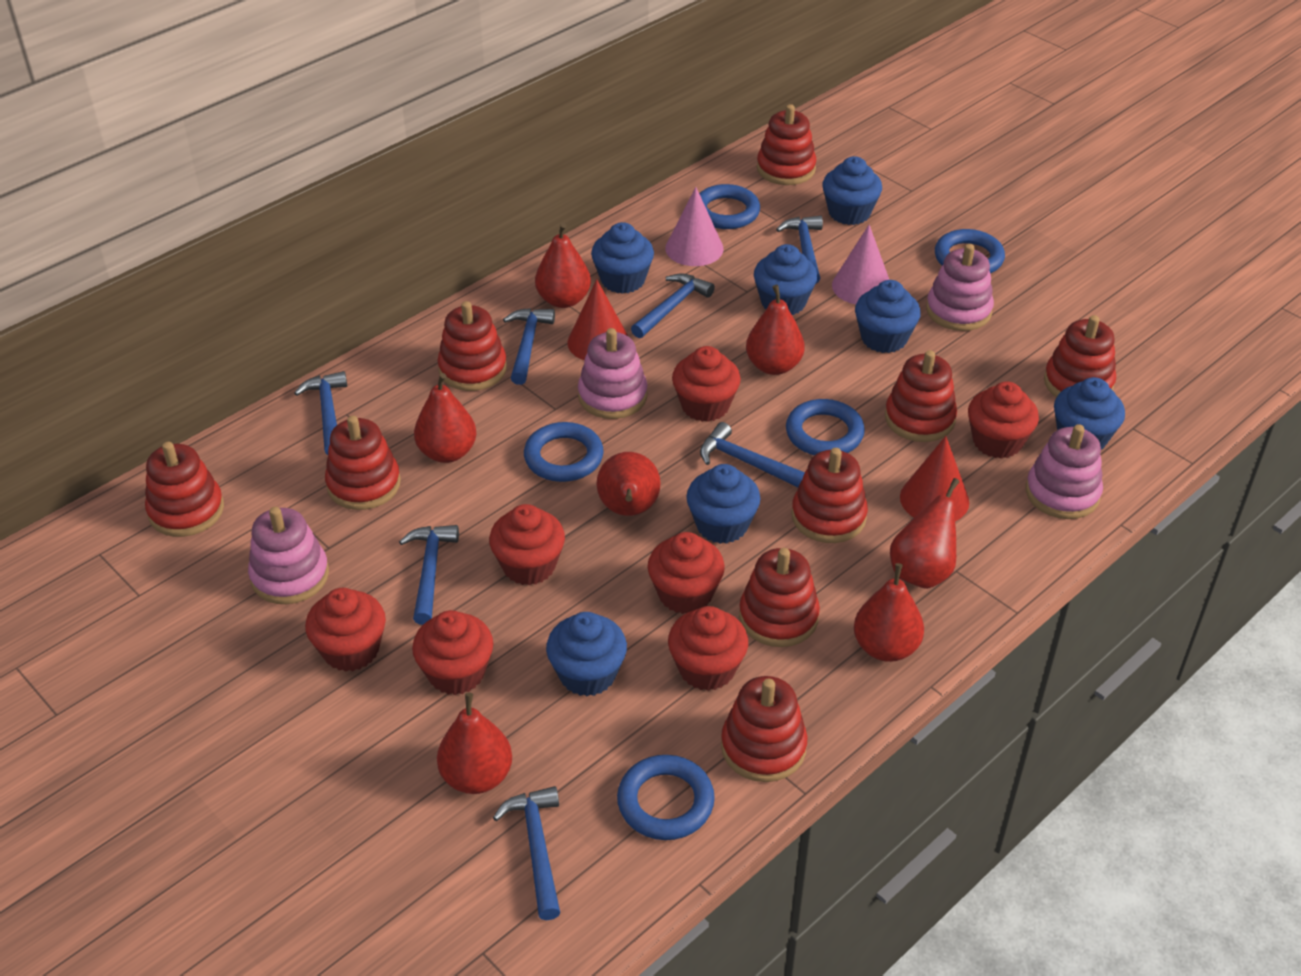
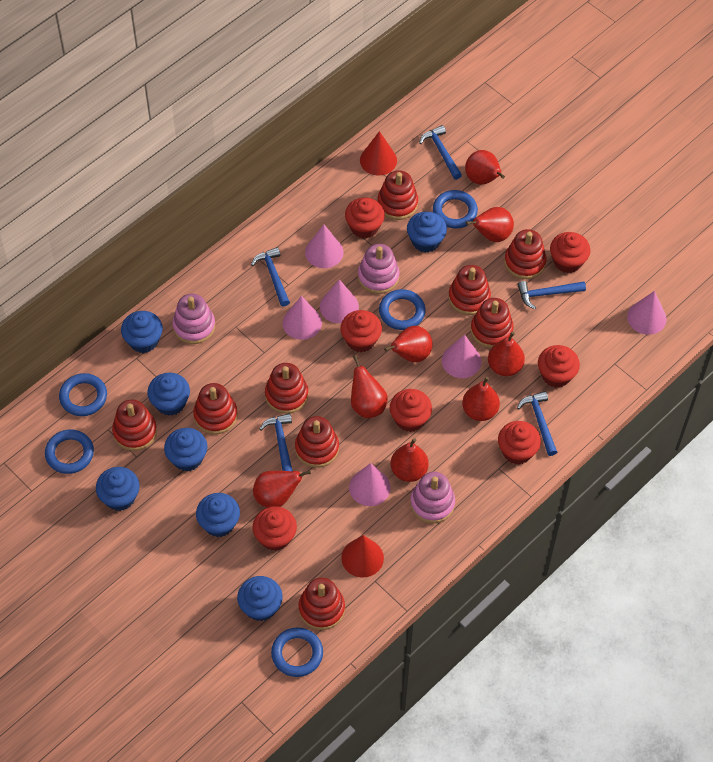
blue hammer: [294,371,347,455] [399,525,459,625] [493,786,560,920] [503,308,555,385] [631,273,715,338] [700,422,805,487] [776,216,823,284] = 7 -> [251,247,290,307] [260,413,293,471] [419,125,462,180] [517,281,586,309] [517,391,557,456] = 5
pink cone: [665,187,724,266] [832,225,889,305] = 2 -> [283,296,322,340] [305,225,344,268] [320,279,359,323] [349,463,391,506] [442,335,481,378] [627,291,667,335] = 6
pink stacking toy: [248,507,329,604] [578,328,647,419] [926,244,994,331] [1026,424,1103,519] = 4 -> [172,294,215,344] [358,244,400,294] [410,472,455,523] = 3
red pear: [414,373,476,463] [437,692,512,794] [535,223,591,308] [597,452,661,516] [746,285,805,375] [854,563,924,662] [890,478,959,589] = 7 -> [253,470,311,508] [351,355,388,418] [384,326,433,362] [391,438,429,482] [462,377,500,421] [465,150,505,185] [466,207,514,242] [488,332,525,376] = 8

